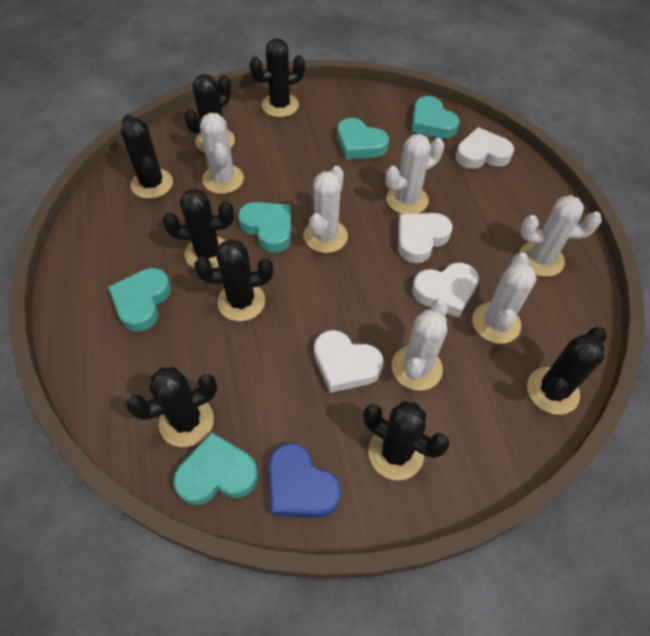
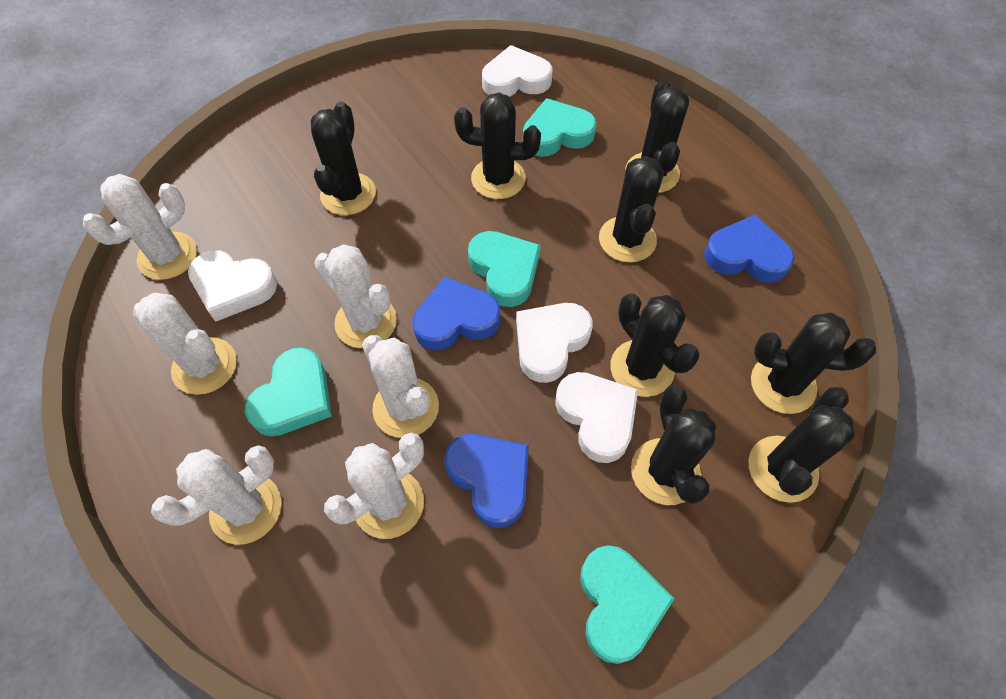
blue heart: [269,443,341,518] = 1 -> [413,276,500,350] [445,434,529,528] [704,215,795,283] = 3
turquoise heart: [108,268,171,332] [173,432,258,505] [238,202,291,252] [337,118,389,159] [412,96,459,139] = 5 -> [245,347,332,437] [468,231,541,307] [523,98,597,157] [580,545,675,664] = 4

